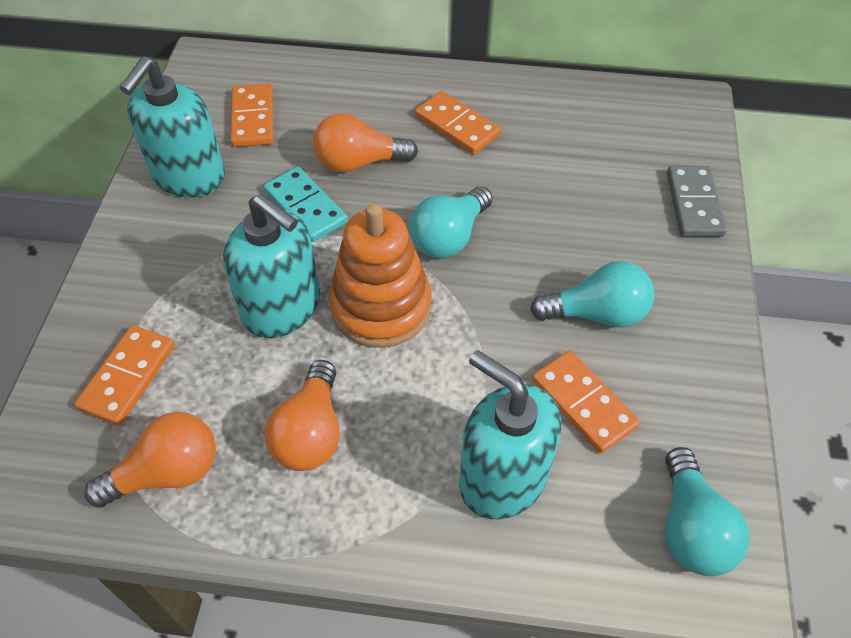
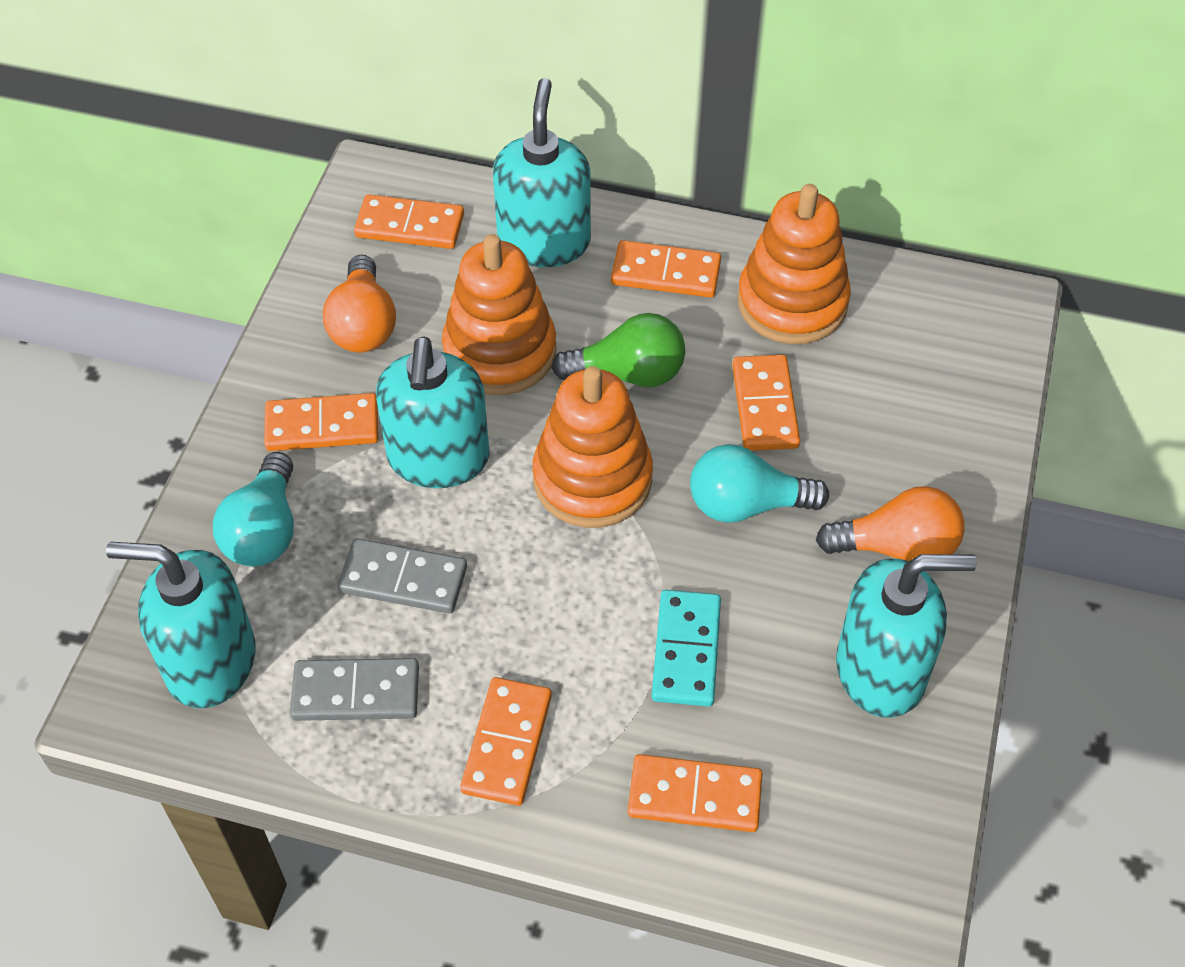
green light bulb: none = 0 -> [551,313,685,387] = 1
grey domino: [667,166,727,237] = 1 -> [290,658,419,721] [337,539,467,613] = 2
orange domino: [74,325,175,426] [230,83,273,147] [415,91,501,154] [532,350,640,453] = 4 -> [264,393,379,451] [354,194,464,249] [460,677,552,806] [611,240,721,298] [628,754,762,832] [732,355,800,451] = 6
orange light bulb: [84,412,216,508] [265,360,340,471] [313,113,418,172] = 3 -> [323,255,396,352] [816,486,964,561] = 2
orange stacking toy: [329,203,431,348] = 1 -> [442,234,556,395] [533,366,653,528] [737,184,851,344] = 3
turquoise light bulb: [409,186,493,258] [530,261,654,328] [665,447,749,576] = 3 -> [213,452,294,566] [690,444,829,523] = 2
turquoise soap dispenser: [120,57,225,198] [223,194,320,338] [459,350,562,519] = 3 -> [106,542,256,708] [376,337,490,488] [493,78,591,267] [836,554,976,718] = 4

